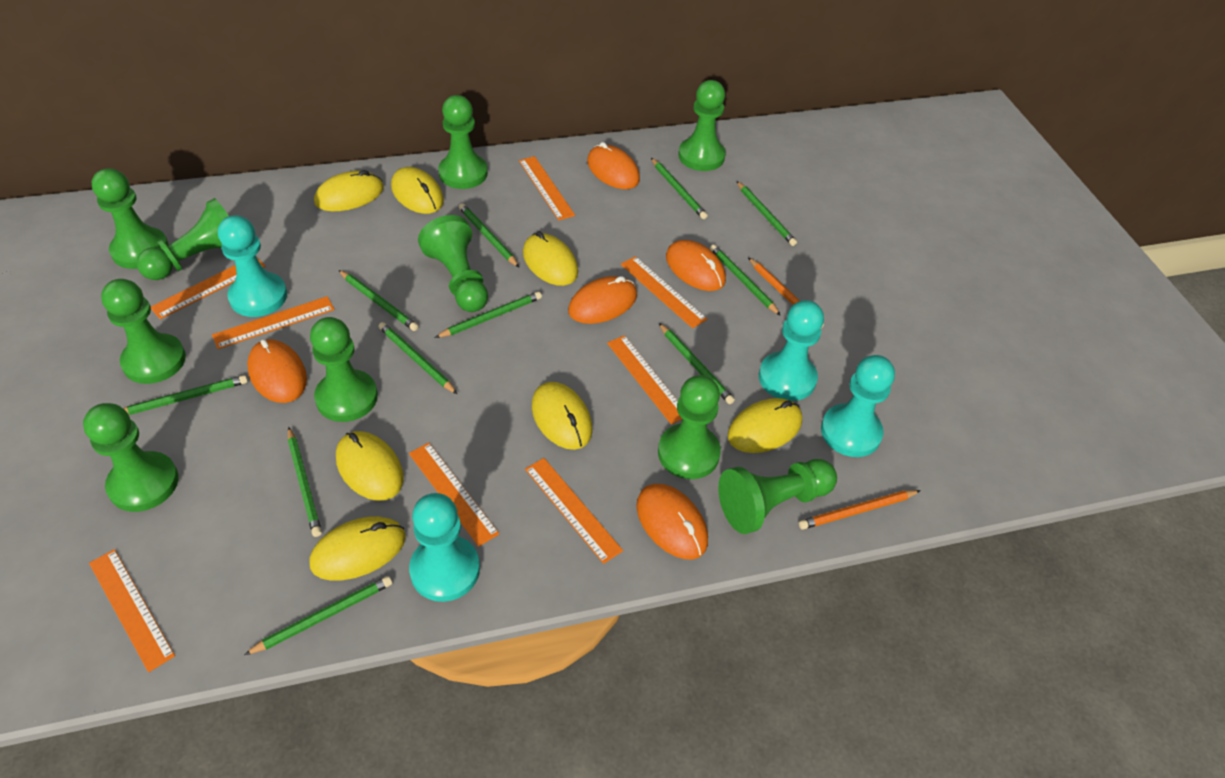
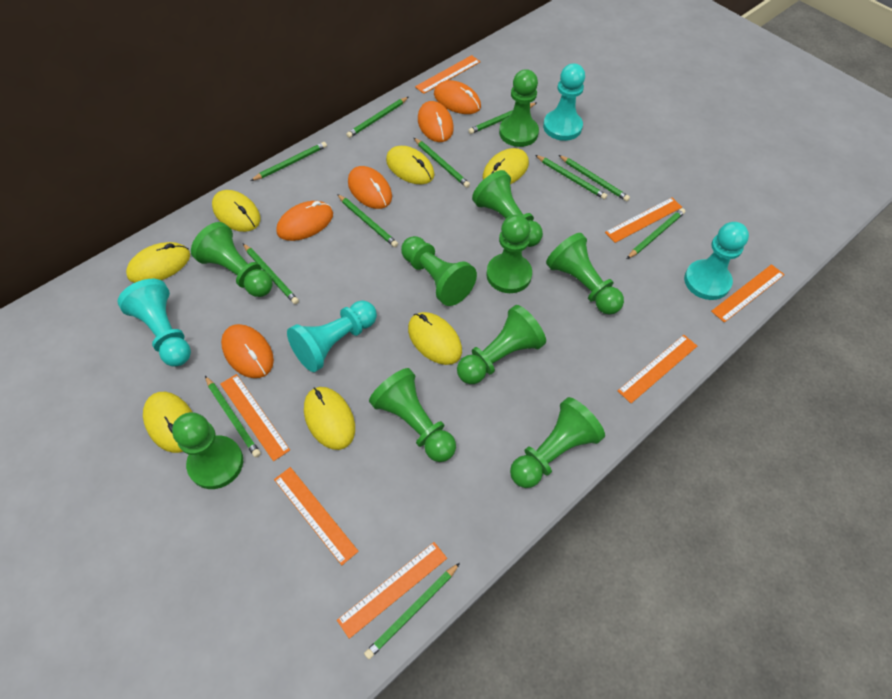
orange pencil: [748,257,824,328] [799,490,921,530] = 2 -> none = 0
orange ruler: [89,549,175,672] [151,258,265,319] [212,296,334,349] [409,442,499,547] [519,156,575,220] [525,458,623,564] [607,335,682,424] [621,256,707,328] = 8 -> [220,374,290,461] [274,467,359,565] [337,542,447,639] [415,55,480,94] [605,197,682,243] [618,335,697,403] [711,264,785,323] = 7

